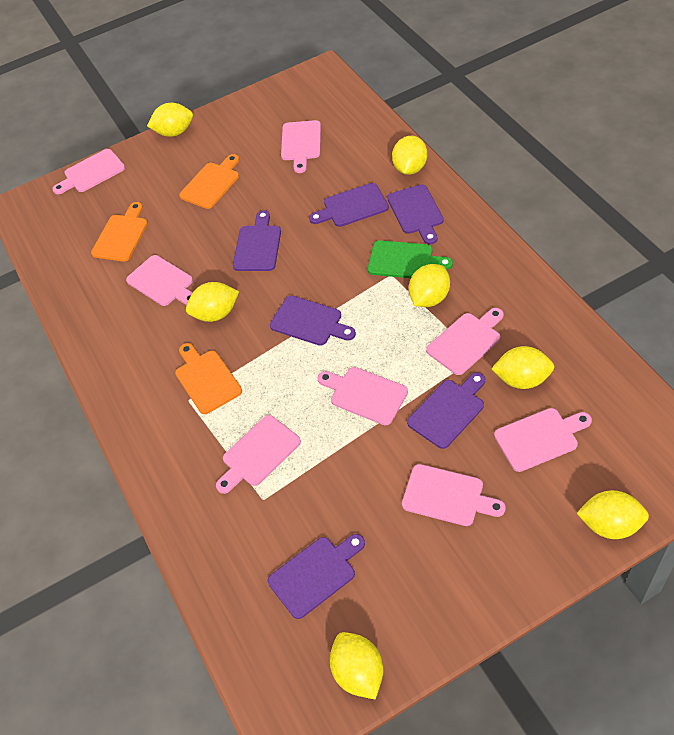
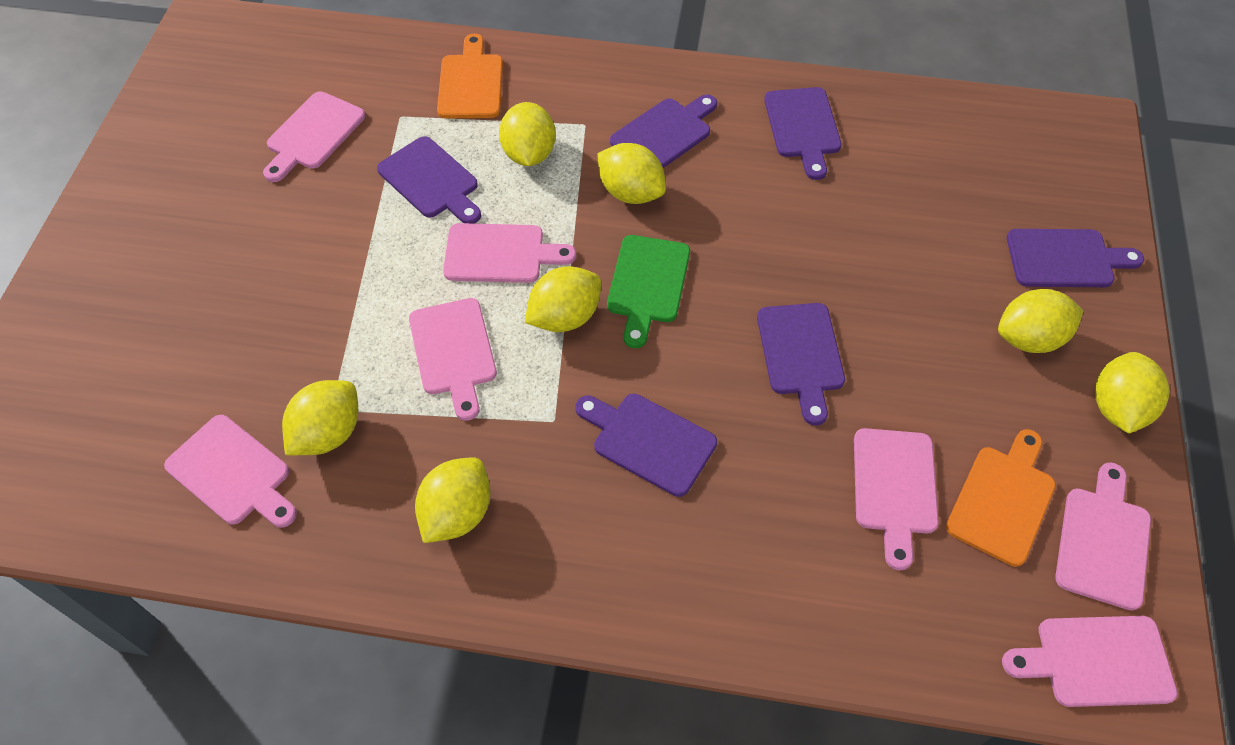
orange cutting board: [91,202,148,262] [175,343,242,414] [179,154,239,209] = 3 -> [437,33,503,119] [946,429,1056,567] = 2
pink cutting board: [53,149,125,194] [126,255,193,306] [216,415,301,494] [281,120,321,173] [317,367,408,425] [402,464,506,526] [426,308,504,375] [494,408,592,472] = 8 -> [164,415,297,528] [263,91,365,182] [409,298,497,421] [443,223,576,283] [854,428,939,570] [1002,616,1178,707] [1055,462,1151,611] = 7

